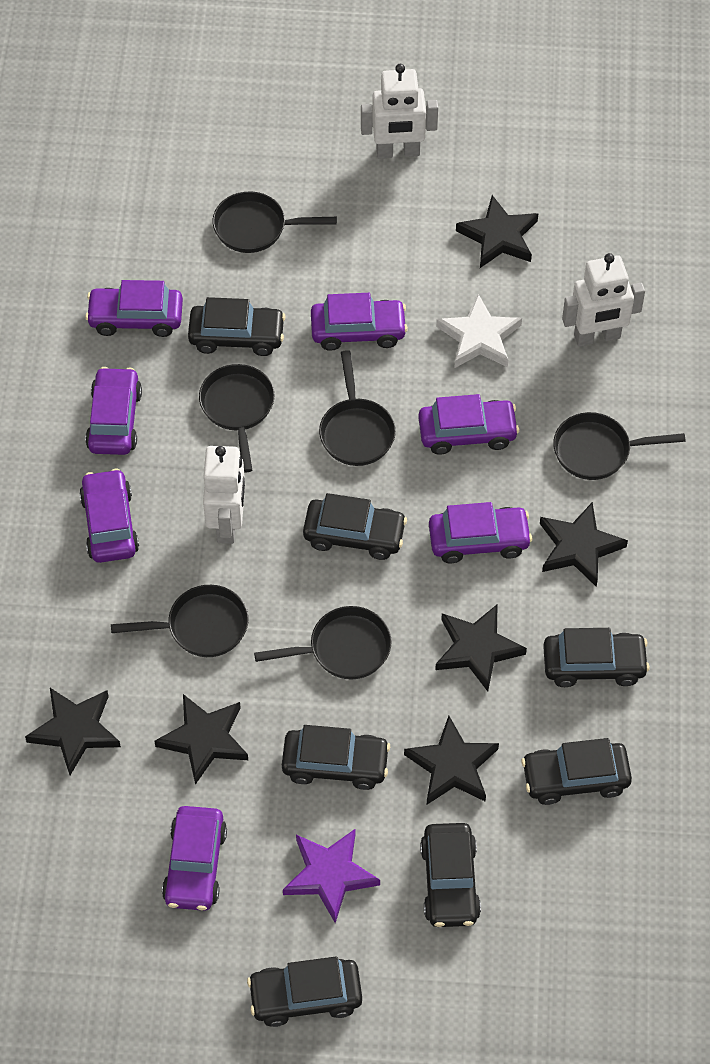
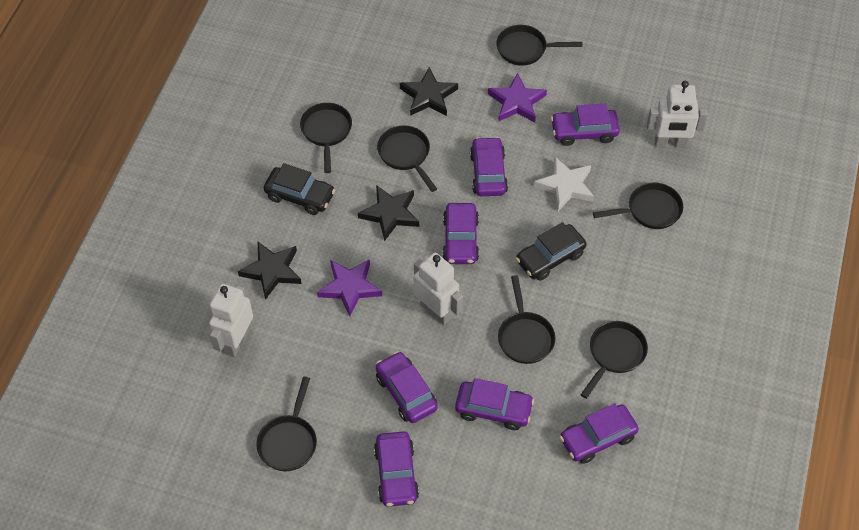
black car: [188,297,286,356] [247,957,362,1027] [282,725,390,790] [303,493,407,560] [420,823,481,927] [521,738,632,805] [543,628,650,687] = 7 -> [264,163,335,215] [516,222,587,281] = 2
black pan: [111,585,249,657] [199,364,275,473] [213,192,337,253] [254,606,392,680] [319,350,396,466] [553,412,686,480] = 6 -> [256,377,317,471] [300,103,352,173] [377,125,437,192] [496,25,582,66] [498,275,555,364] [580,321,648,399] [593,182,683,229] = 7
black star: [25,688,121,775] [154,694,248,785] [404,716,499,805] [435,605,527,691] [456,195,538,268] [540,502,628,587] = 6 -> [238,242,302,300] [358,185,419,241] [400,67,458,116] = 3
purple star: [283,828,380,923] = 1 -> [317,259,382,316] [488,73,547,122] = 2

